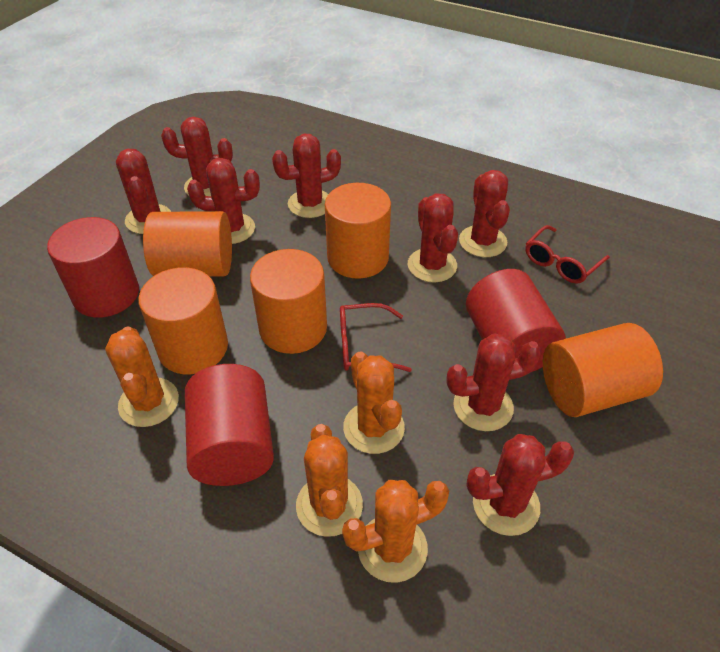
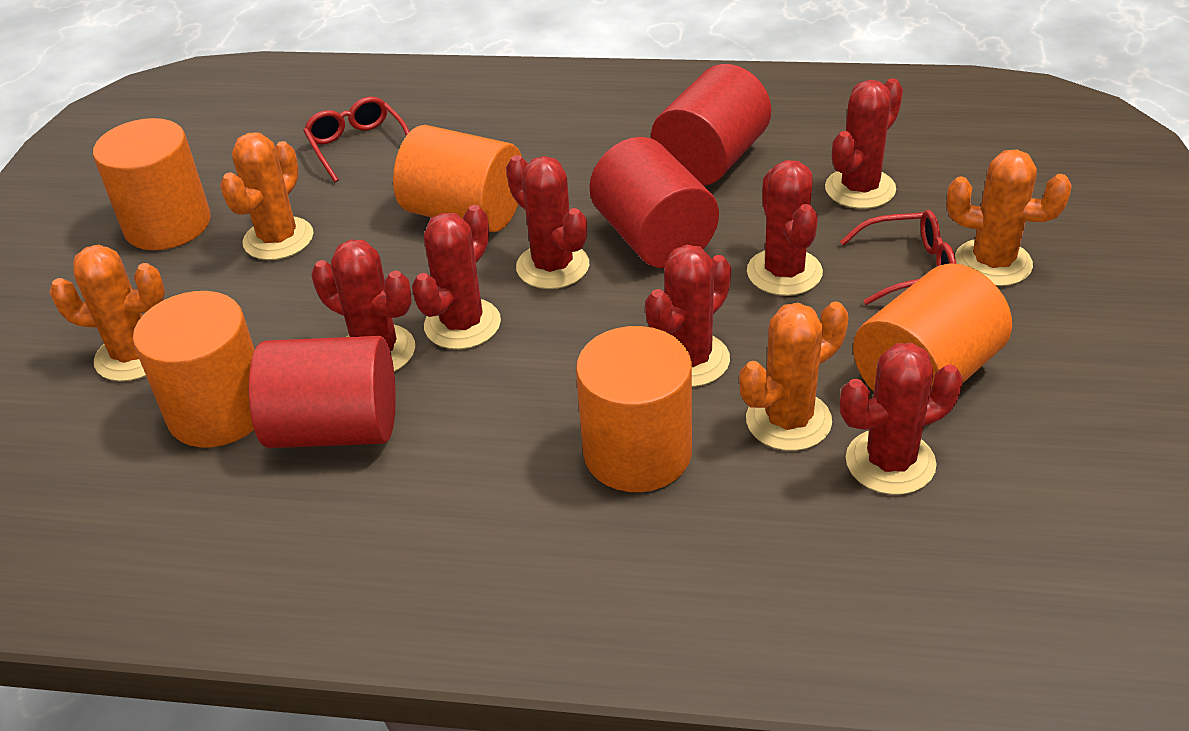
red cactus: [116,149,171,234] [161,117,233,196] [187,158,260,244] [272,134,341,218] [408,193,458,282] [447,334,541,431] [459,170,510,257] [466,434,574,536] = 8 -> [311,239,415,372] [412,205,501,350] [506,155,589,289] [645,245,731,387] [747,160,823,296] [825,78,903,209] [840,343,963,495] = 7

